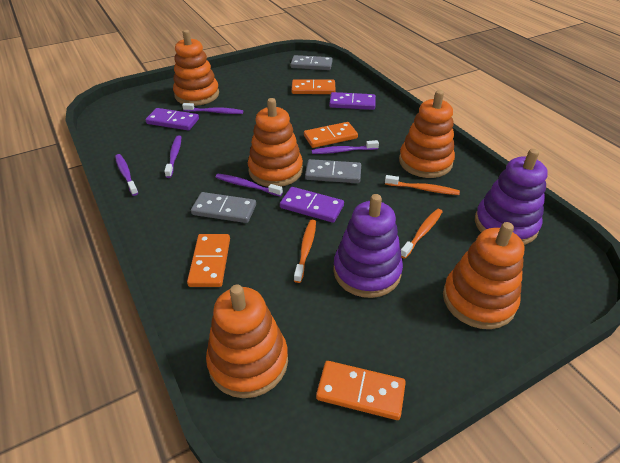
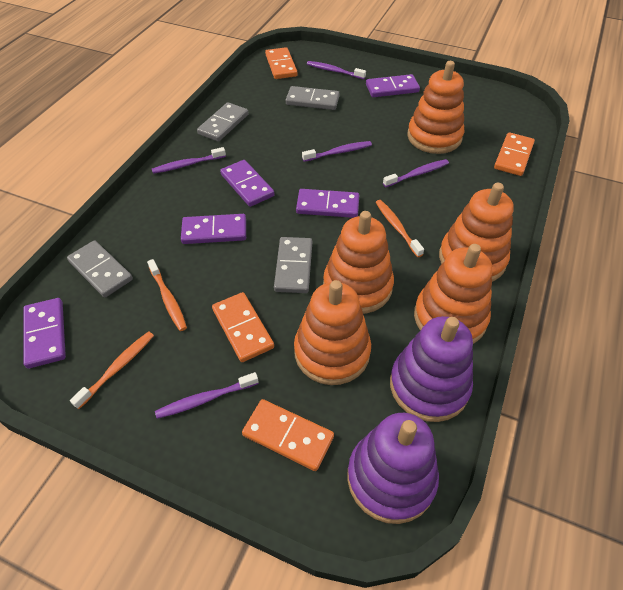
grey domino: [191,192,256,223] [291,55,333,70] [305,159,361,183] = 3 -> [67,240,133,298] [197,102,249,142] [274,237,312,293] [286,86,340,110] = 4
purple domino: [146,108,199,131] [280,187,344,223] [329,92,376,110] = 3 -> [23,298,66,369] [181,214,246,244] [220,160,275,207] [296,189,359,218] [366,74,420,97] = 5

